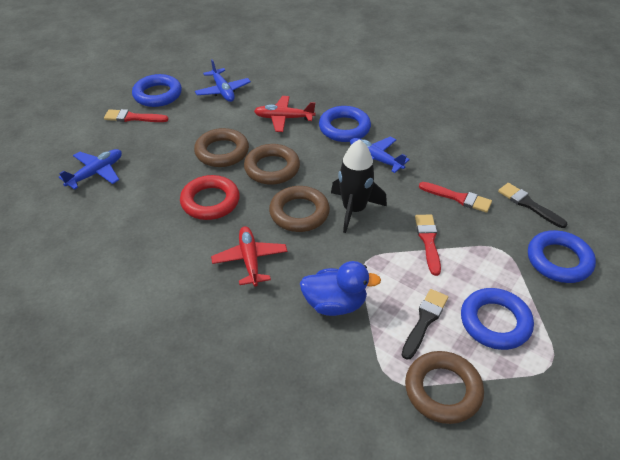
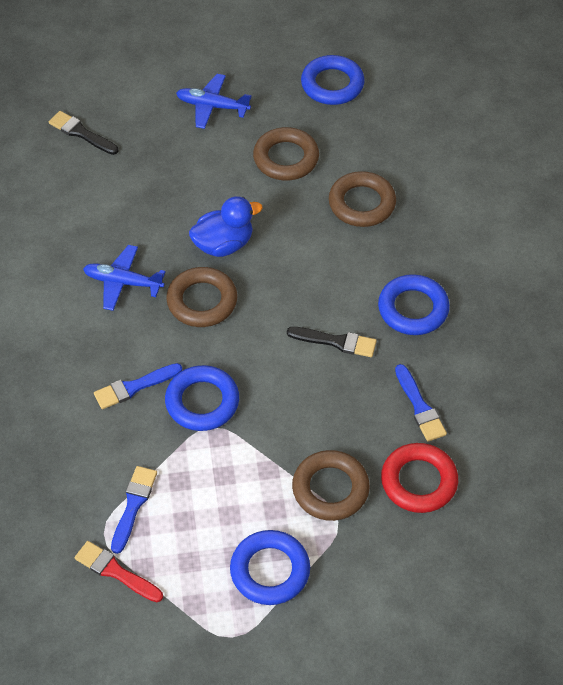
black rocket: [331,139,387,233] = 1 -> none = 0
blue brush: none = 0 -> [94,363,182,409] [111,466,157,554] [395,364,447,442] = 3
blue plane: [59,149,122,190] [195,59,251,102] [350,137,410,173] = 3 -> [83,245,166,311] [176,74,252,129] = 2
red brush: [104,109,169,122] [415,215,441,276] [419,182,492,213] = 3 -> [74,541,163,602] = 1
red plane: [211,226,287,286] [254,96,315,132] = 2 -> none = 0

